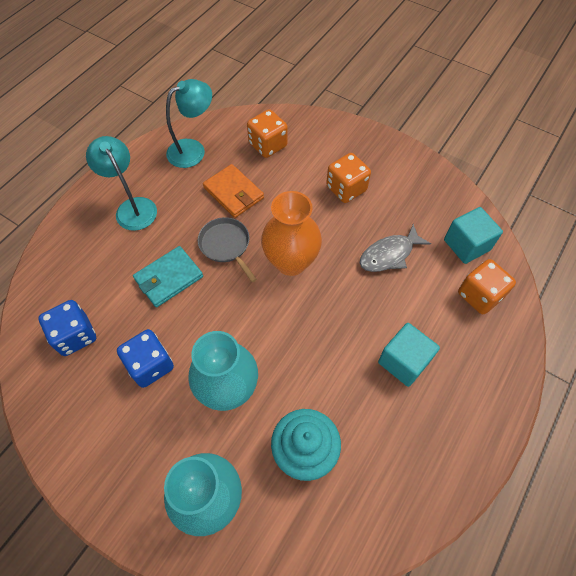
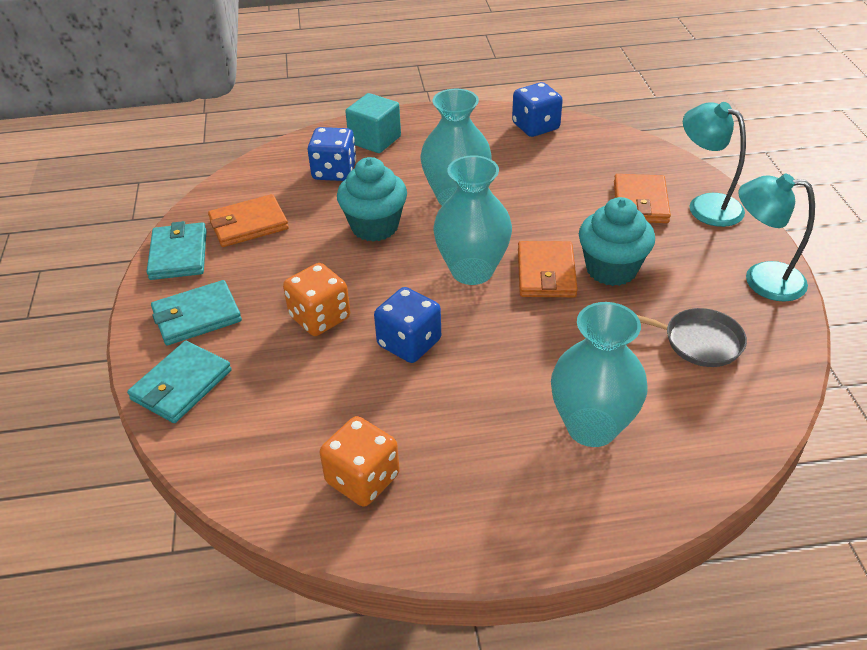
blue dice: [38,300,96,356] [117,329,174,388] = 2 -> [308,127,356,181] [374,287,441,363] [512,82,563,137] = 3
grey fish: [360,224,431,272] = 1 -> none = 0
orange dice: [247,109,288,158] [326,153,371,203] [458,259,516,314] = 3 -> [283,263,350,336] [320,416,400,507] = 2
orange vase: [261,191,322,276] = 1 -> none = 0
orange wallet: [203,164,264,218] = 1 -> [208,194,289,247] [518,241,578,297] [614,174,671,223] = 3
turquoise cube: [378,323,440,387] [444,207,503,264] = 2 -> [345,93,401,153] = 1
turquoise cupcake: [271,409,341,481] = 1 -> [337,157,407,242] [579,197,655,286] = 2
turquoise vase: [164,453,242,536] [188,331,258,411] = 2 -> [421,89,492,206] [433,155,512,285] [551,302,647,447] = 3
turquoise wallet: [133,246,203,307] = 1 -> [127,341,232,423] [147,221,207,280] [151,280,242,345] = 3

